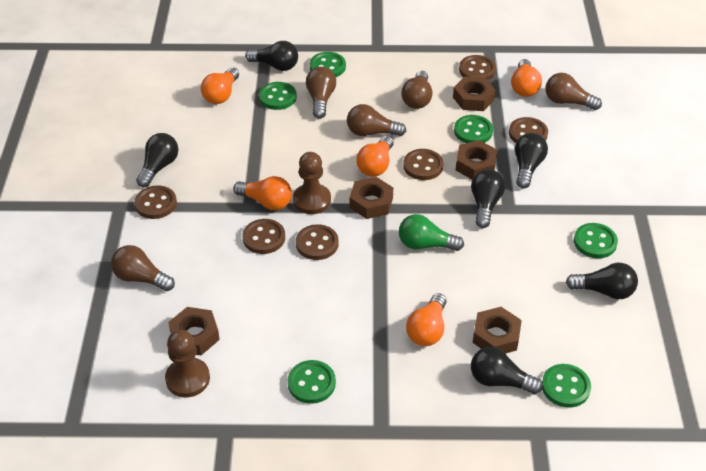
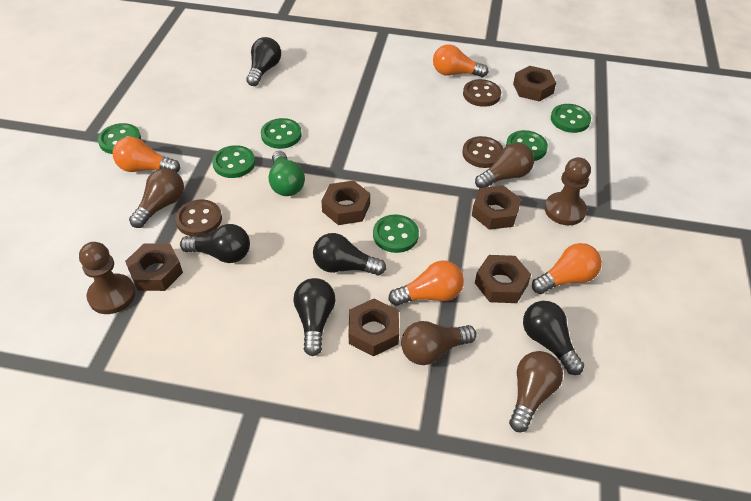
black light bulb: [136,133,178,188] [245,41,298,71] [471,169,505,228] [471,347,543,394] [515,133,548,188] [566,263,638,299] = 6 -> [180,224,250,263] [246,37,281,86] [293,278,335,356] [313,233,386,276] [523,301,584,375] = 5
brown button: [134,185,177,219] [242,219,285,254] [296,224,339,260] [403,149,444,180] [459,55,496,80] [509,117,548,143] = 6 -> [175,199,222,237] [462,136,504,168] [463,79,501,107] = 3
brown light bulb: [111,245,175,291] [306,67,336,119] [347,104,406,136] [401,71,432,109] [546,73,602,110] = 5 -> [129,168,184,228] [401,321,476,365] [475,143,534,188] [509,351,563,432] = 4
brown nut: [168,307,220,355] [350,177,393,219] [453,76,496,111] [456,140,497,179] [472,307,522,353] = 5 -> [125,244,183,291] [321,181,370,225] [349,299,399,356] [472,185,521,230] [475,255,531,303] [513,66,556,102] = 6
orange light bulb: [201,67,239,104] [233,176,292,210] [356,136,394,177] [406,293,447,346] [511,59,542,97] = 5 -> [113,137,180,172] [389,261,464,306] [433,44,489,77] [532,243,602,294] = 4

